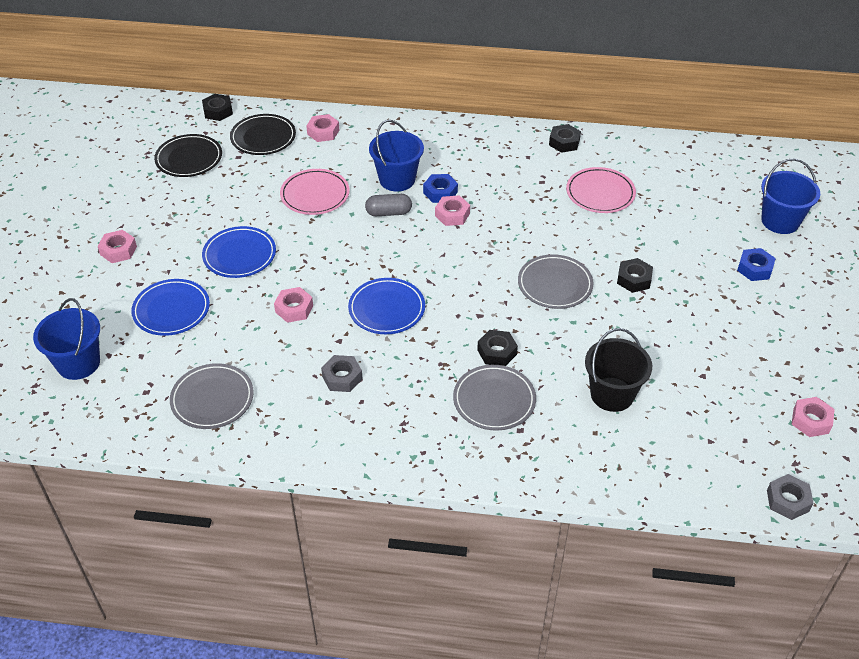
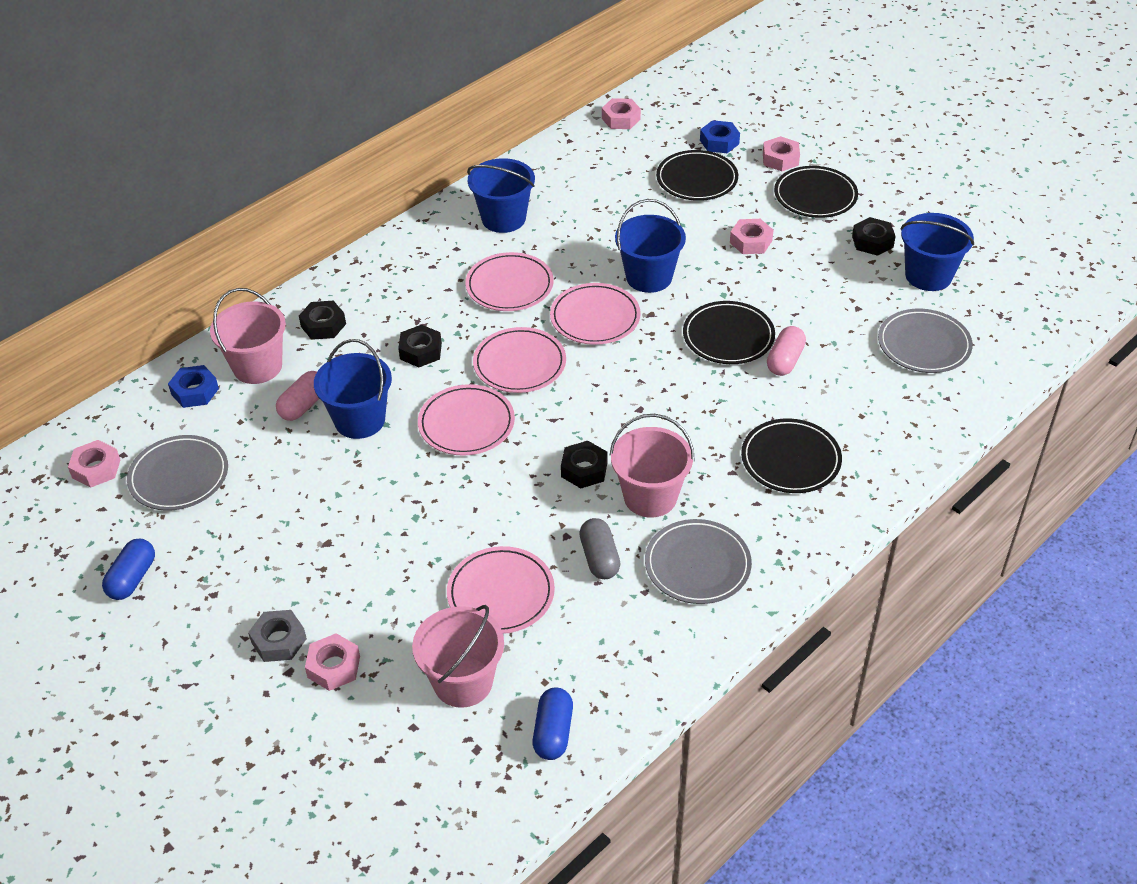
black bucket: [585,328,652,412] = 1 -> none = 0
black plate: [154,134,222,177] [230,114,296,155] = 2 -> [656,150,738,201] [683,301,775,364] [741,418,842,493] [774,166,858,218] = 4
blue bucket: [33,298,100,380] [369,120,424,192] [761,159,820,234] = 3 -> [314,339,392,439] [467,158,535,233] [615,199,686,293] [901,213,974,291] = 4
blue capsule: none = 0 -> [102,539,155,600] [532,687,573,760] = 2
blue plate: [131,279,210,336] [202,226,276,278] [348,278,425,334] = 3 -> none = 0
grey nut: [321,355,363,392] [767,474,814,520] = 2 -> [248,610,307,662] = 1
pink bucket: none = 0 -> [210,288,286,384] [412,605,504,708] [610,414,695,517] = 3
pink capsule: none = 0 -> [276,371,319,421] [767,326,806,376] = 2
pink plate: [280,169,350,215] [566,167,636,213] = 2 -> [418,384,515,456] [447,546,555,634] [465,252,554,311] [473,327,566,393] [550,283,641,345] = 5

